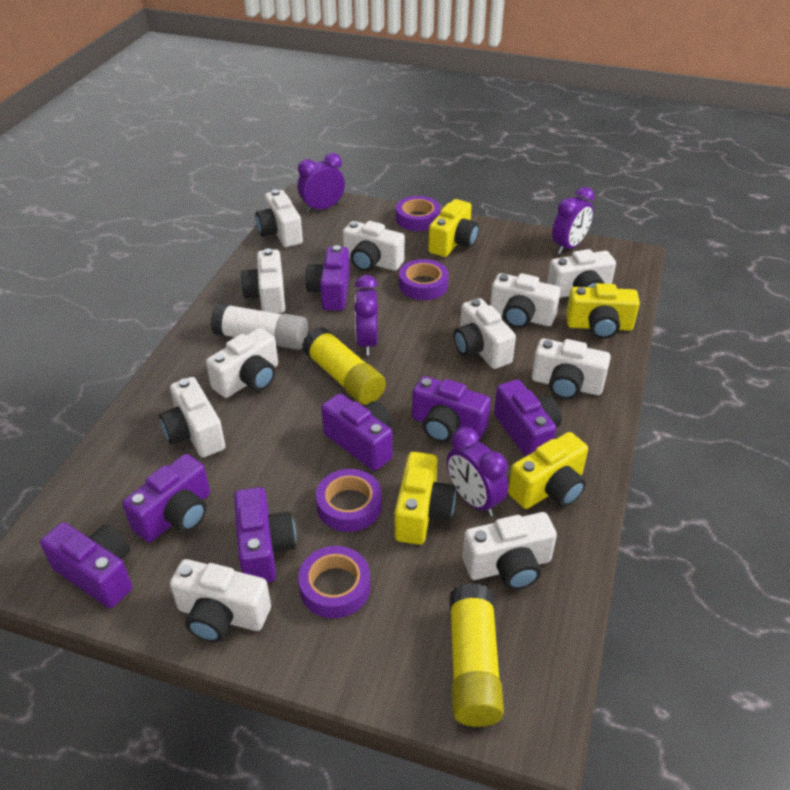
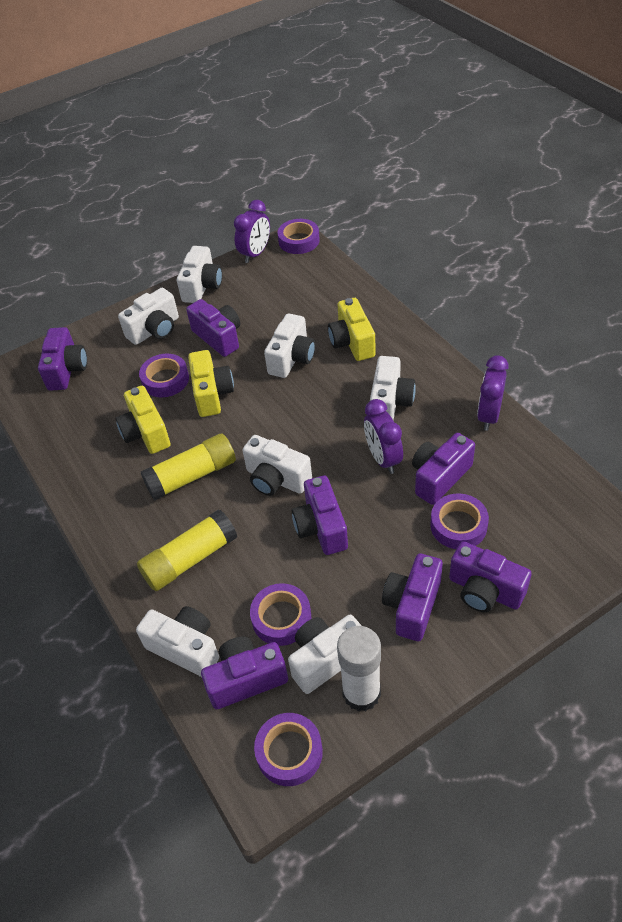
purple clock: [298,153,345,213] [354,275,378,355] [447,427,508,517] [552,187,595,254] = 4 -> [234,200,270,263] [364,399,403,474] [477,355,509,431] = 3
purple tape: [298,546,370,618] [316,469,382,532] [396,196,441,231] [399,259,449,300] = 4 -> [139,354,189,398] [250,583,311,646] [254,713,323,786] [278,219,320,254] [430,493,489,549] = 5
white camera: [159,377,225,458] [170,559,271,642] [206,328,278,398] [240,248,285,313] [255,189,303,247] [343,221,405,271] [454,298,516,369] [462,512,557,590] [490,273,561,328] [532,339,611,400] [547,249,616,298] = 11 -> [118,288,179,345] [136,606,219,677] [177,246,222,303] [242,435,312,496] [264,313,315,378] [288,615,362,694] [370,356,416,421] = 7
yellow camera: [395,452,456,545] [428,199,479,257] [508,432,588,509] [566,283,640,339] = 4 -> [115,386,170,454] [188,350,234,417] [328,298,376,361] = 3

